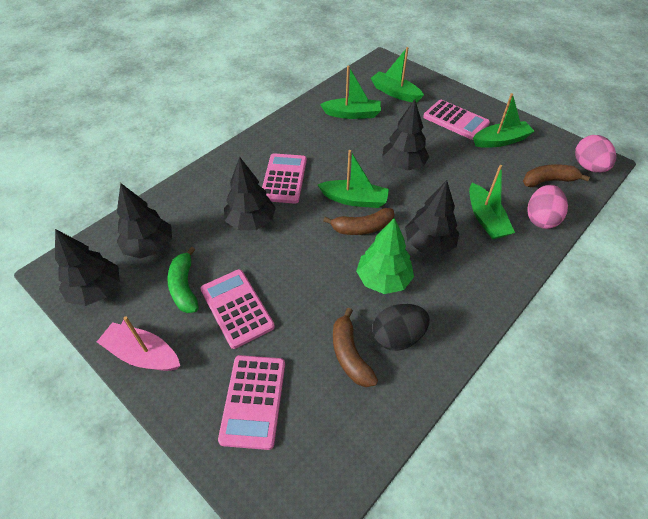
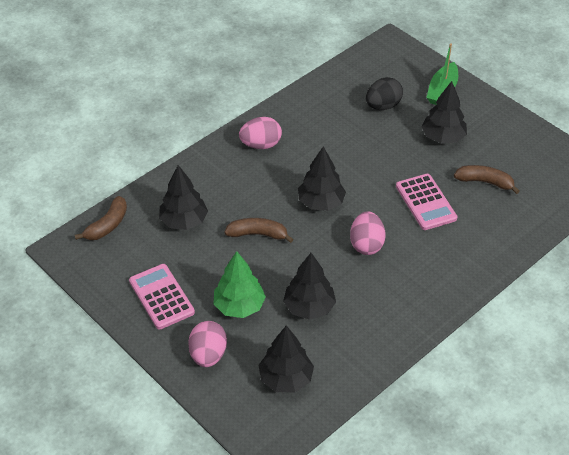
green banana: [168,247,199,313] = 1 -> none = 0
green boat: [318,150,389,208] [320,66,381,119] [371,47,424,103] [469,165,515,239] [473,93,535,148] = 5 -> [426,43,458,105] = 1
pink boat: [97,317,180,371] = 1 -> none = 0
pink calculator: [200,269,275,349] [218,355,285,450] [262,153,307,204] [423,100,490,140] = 4 -> [129,264,195,329] [396,174,458,230] = 2
pink egg: [528,185,568,229] [575,135,616,173] = 2 -> [188,321,227,367] [239,117,282,149] [350,211,386,255] = 3

